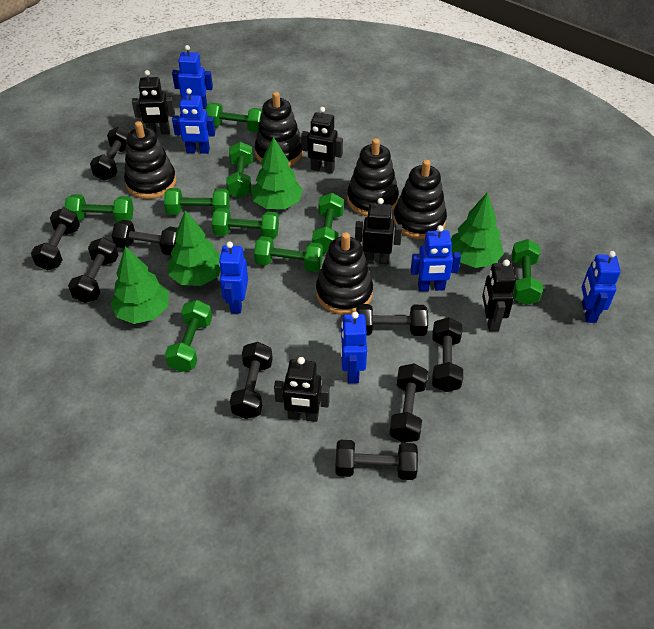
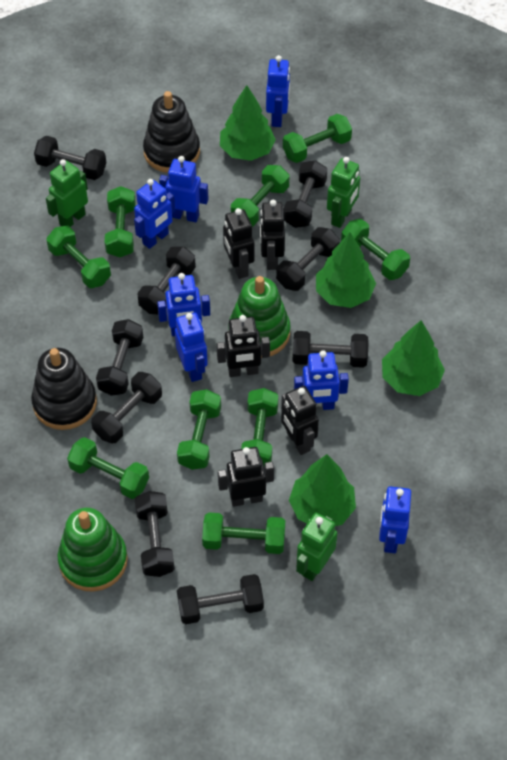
black stacking toy: [124,121,176,199] [255,92,303,166] [316,232,373,315] [347,138,399,216] [393,160,447,239] = 5 -> [31,348,97,430] [143,91,200,173] = 2
blue robot: [172,45,213,109] [172,89,215,154] [219,242,248,314] [340,312,367,383] [411,225,461,291] [582,251,621,323] = 6 -> [134,179,175,249] [157,273,210,336] [159,156,209,222] [175,313,208,382] [266,55,290,127] [294,350,349,410] [379,486,411,553] = 7
green robot: none = 0 -> [46,159,88,227] [296,513,337,581] [327,157,360,228] = 3
green stacking toy: none = 0 -> [58,507,128,592] [228,276,291,358] = 2

